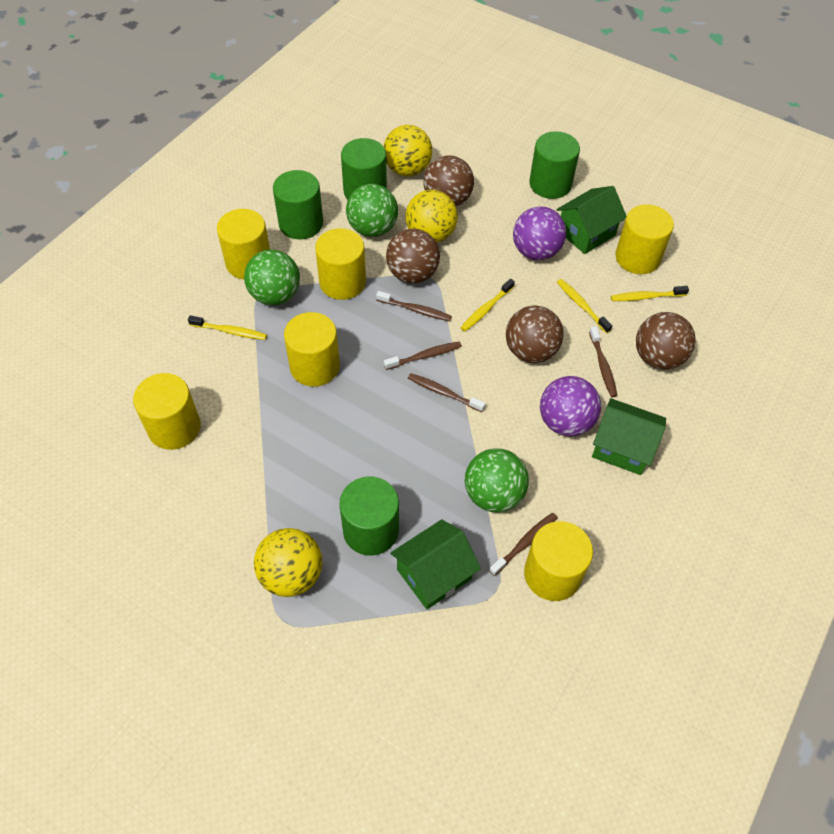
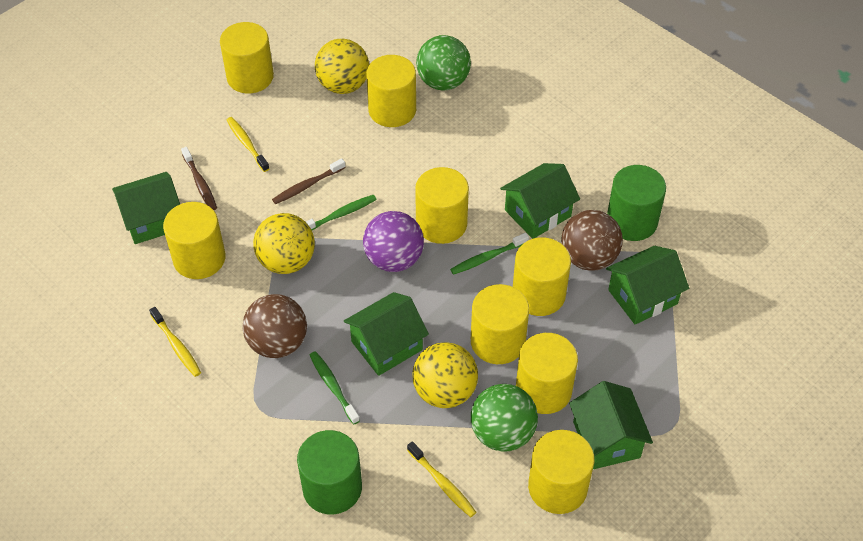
brown ball: [386,229,440,284] [423,155,474,207] [506,305,564,363] [636,312,696,370] = 4 -> [242,294,307,358] [561,210,623,271] = 2
brown toothbrush: [376,291,452,321] [384,341,462,370] [408,373,486,412] [489,513,558,576] [589,326,617,397] = 5 -> [181,147,217,210] [272,158,346,204] = 2
green ball: [244,250,300,305] [346,184,398,237] [465,448,529,512] = 3 -> [416,35,471,90] [471,384,538,452] = 2
green cylinder: [273,170,323,239] [339,477,399,555] [341,138,387,199] [529,131,580,199] = 4 -> [297,430,362,514] [607,165,666,241] = 2
green house: [390,519,481,609] [556,186,626,254] [592,398,666,475] = 3 -> [112,172,180,244] [344,292,429,376] [500,163,580,239] [569,381,653,469] [606,246,689,324] = 5
green toothbrush: none = 0 -> [306,195,377,230] [310,351,360,425] [450,233,529,275] = 3
purple ball: [513,206,566,261] [540,376,601,436] = 2 -> [363,211,424,272] = 1
yellow cylinder: [133,373,201,450] [217,209,270,279] [284,312,340,387] [315,228,366,300] [524,521,593,601] [615,204,674,274] = 6 -> [163,202,226,279] [220,22,274,93] [366,55,416,127] [415,167,469,244] [471,284,529,364] [513,237,571,316] [516,333,578,414] [528,430,594,514] = 8
yellow toothbrush: [188,315,267,340] [461,279,515,331] [557,279,612,333] [611,286,689,301] = 4 -> [149,307,201,377] [227,117,270,172] [407,441,476,517] = 3

